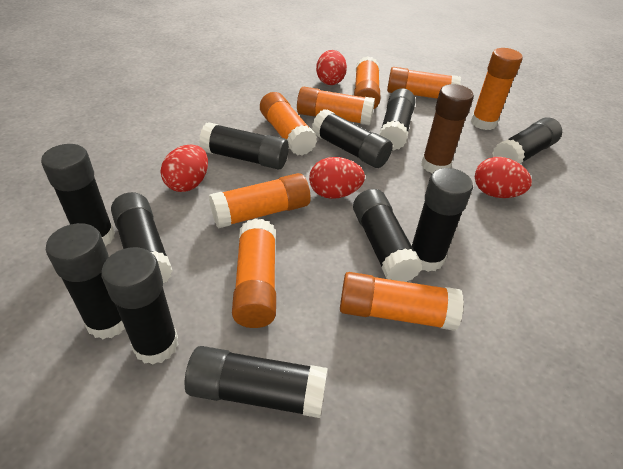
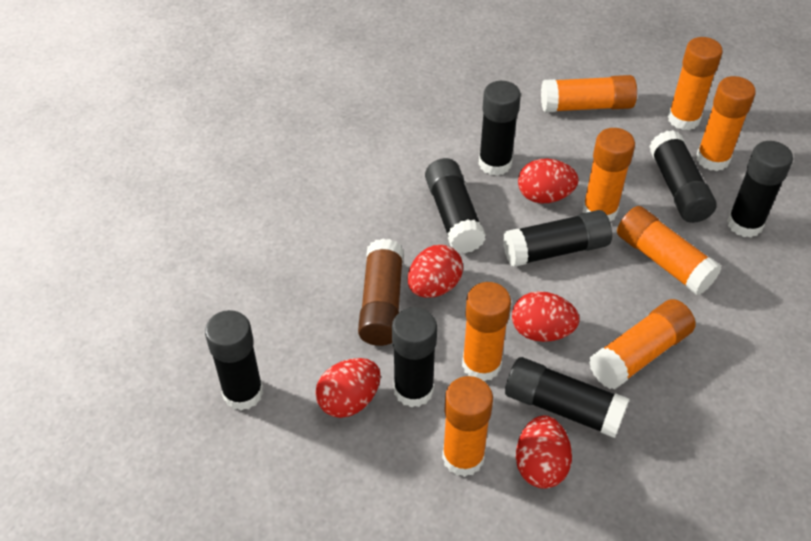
black glue stick: [41,144,115,247] [46,223,125,339] [101,247,179,365] [111,192,173,283] [185,346,328,418] [199,122,289,170] [312,109,393,168] [353,189,423,282] [379,88,416,150] [411,168,473,272] [492,117,562,164] = 11 -> [205,310,263,411] [392,307,437,408] [425,158,486,253] [479,81,521,176] [503,210,612,267] [505,357,629,438] [649,130,717,223] [727,141,793,238] = 8
red egg: [161,144,208,192] [309,157,365,199] [316,50,347,85] [475,157,532,198] = 4 -> [315,358,381,418] [408,245,463,298] [512,291,580,342] [516,415,572,489] [518,159,579,203] = 5

